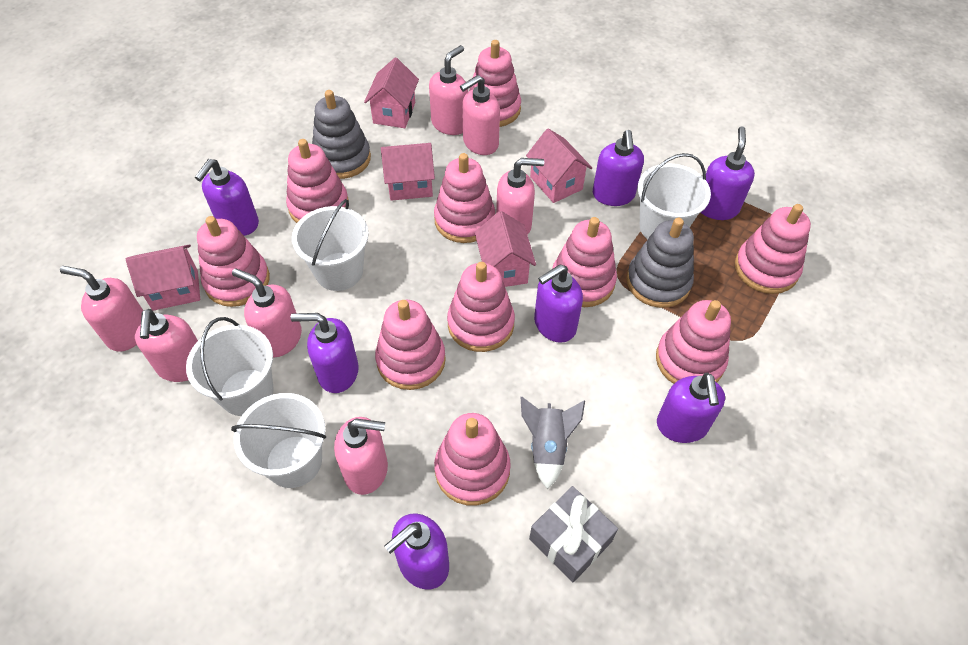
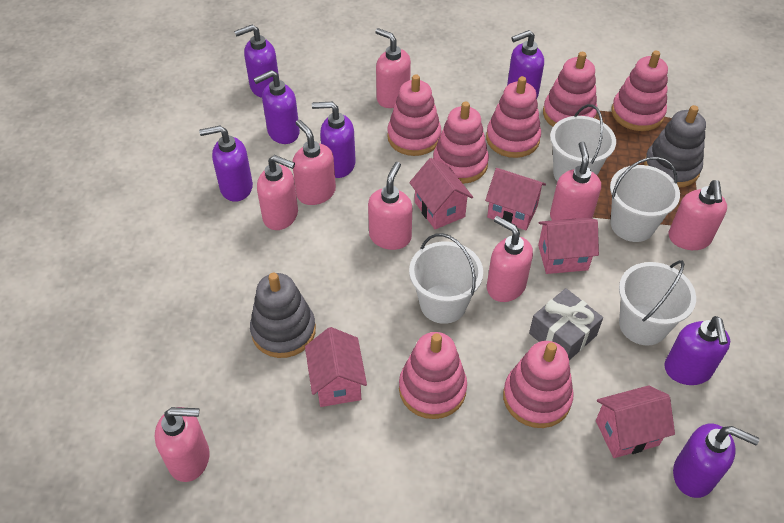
grey rocket: [521,397,585,490] = 1 -> none = 0
pink soap dispenser: [60,266,143,352] [135,309,198,382] [232,268,302,358] [334,417,388,495] [429,45,468,135] [460,75,500,155] [496,158,544,235] = 7 -> [155,407,209,482] [257,155,298,230] [292,120,336,205] [368,162,412,250] [375,28,411,108] [487,216,533,302] [550,142,601,221] [669,180,727,250] = 8
pink stacking toy: [197,216,270,307] [286,139,348,223] [375,300,446,390] [434,153,495,243] [434,413,511,506] [447,262,515,352] [469,40,521,127] [552,217,617,307] [656,300,731,384] [735,204,811,294] = 10 -> [387,74,442,156] [399,332,467,419] [433,101,489,184] [486,76,541,158] [503,341,573,428] [543,52,597,127] [612,51,668,131] = 7

